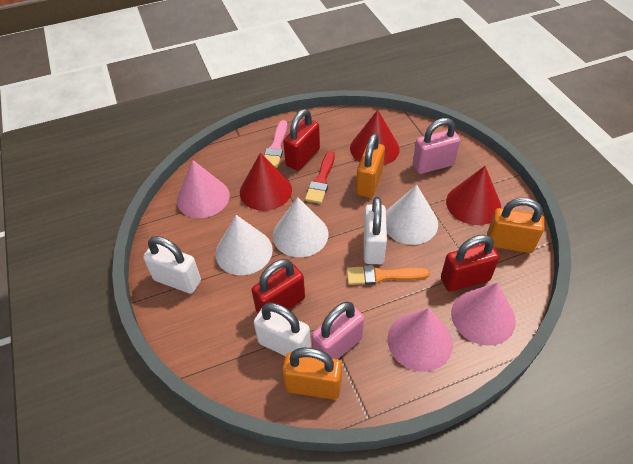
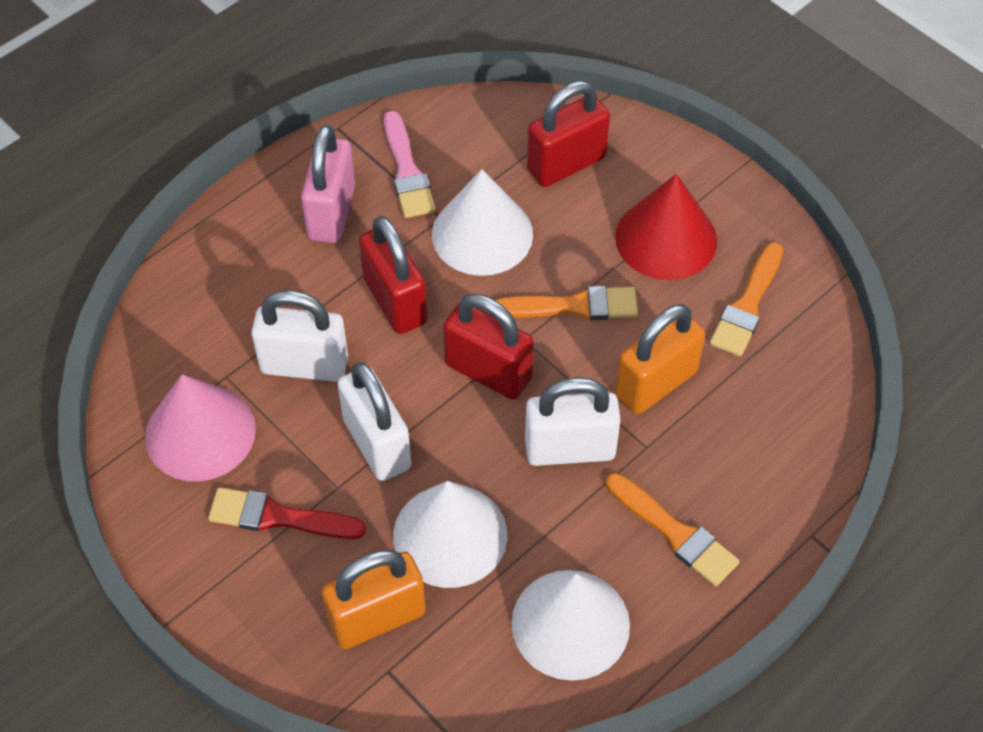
orange brush: [347,265,430,285] = 1 -> [495,286,638,320] [606,473,740,587] [710,242,783,356] = 3
orange padlock: [282,348,342,400] [356,133,385,198] [487,198,544,253] = 3 -> [321,549,426,649] [615,304,705,414] = 2
pink cone: [177,160,230,218] [387,308,453,372] [451,282,516,346] = 3 -> [145,374,256,481] = 1
pink padlock: [311,302,364,359] [413,118,460,174] = 2 -> [301,125,355,243] = 1
red cone: [240,153,292,211] [350,110,400,165] [446,166,501,225] = 3 -> [615,174,717,280] = 1

